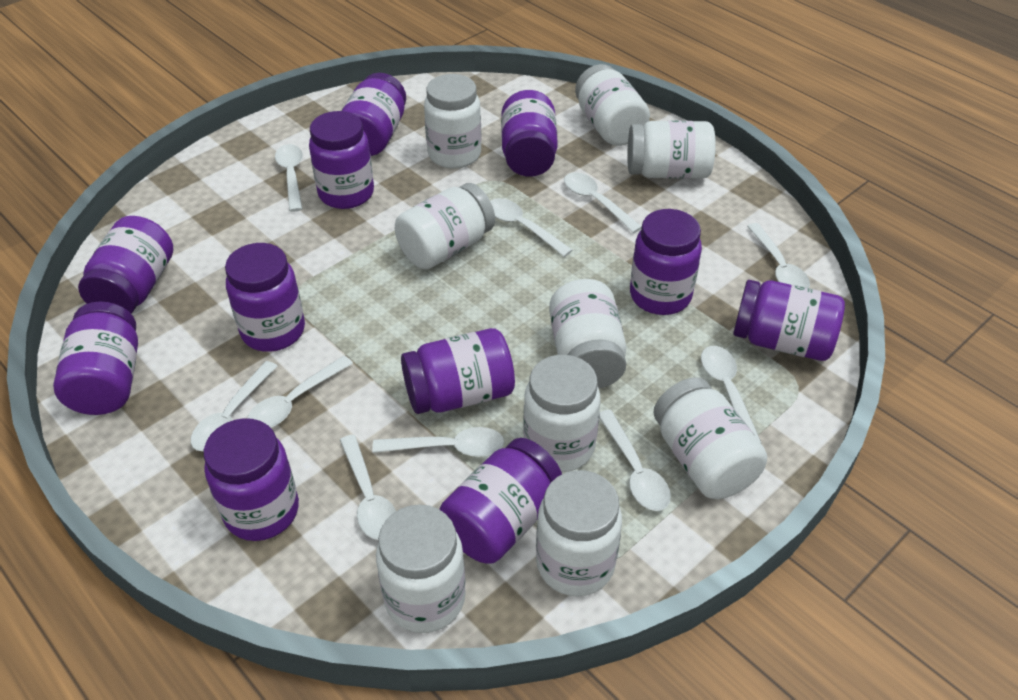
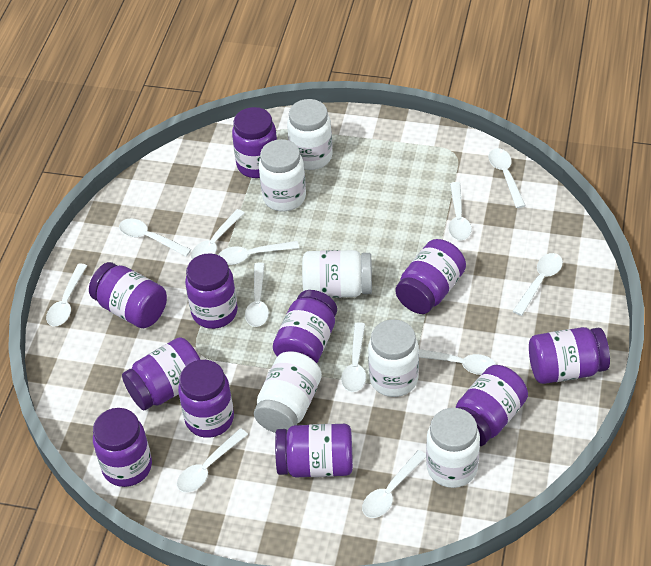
white jar: [376,504,466,633] [395,183,495,269] [424,74,481,169] [523,355,601,472] [536,470,622,596] [549,279,626,388] [575,64,650,146] [627,120,716,179] [653,377,767,499] = 9 -> [254,351,322,433] [259,139,306,211] [287,99,333,170] [302,250,372,298] [368,319,419,397] [426,408,480,488] = 6
white spoon: [191,361,278,451] [247,356,353,428] [275,144,303,212] [340,434,396,540] [372,427,504,457] [490,198,573,257] [564,172,642,233] [599,410,671,511] [701,346,762,444] [747,223,810,288] = 10 -> [46,263,87,326] [119,219,191,256] [177,428,248,492] [191,209,244,259] [218,241,299,265] [245,262,269,327] [341,322,366,392] [362,450,426,518] [419,349,496,375] [448,182,472,241] [489,148,526,208] [513,253,563,316] = 12

